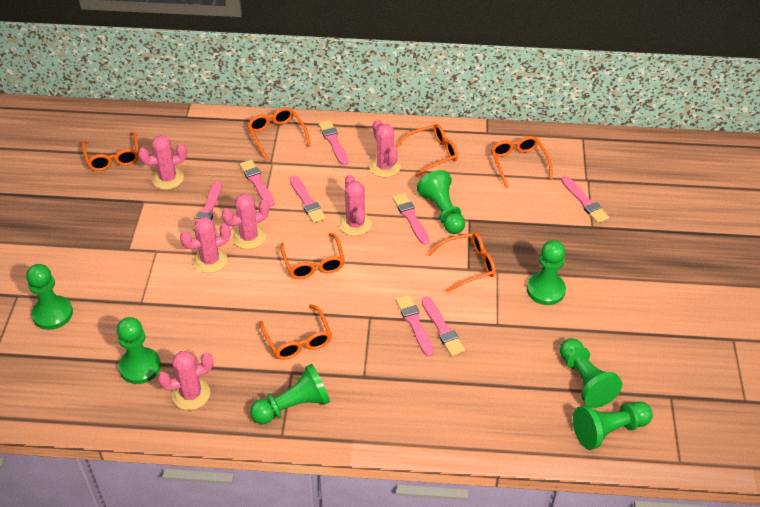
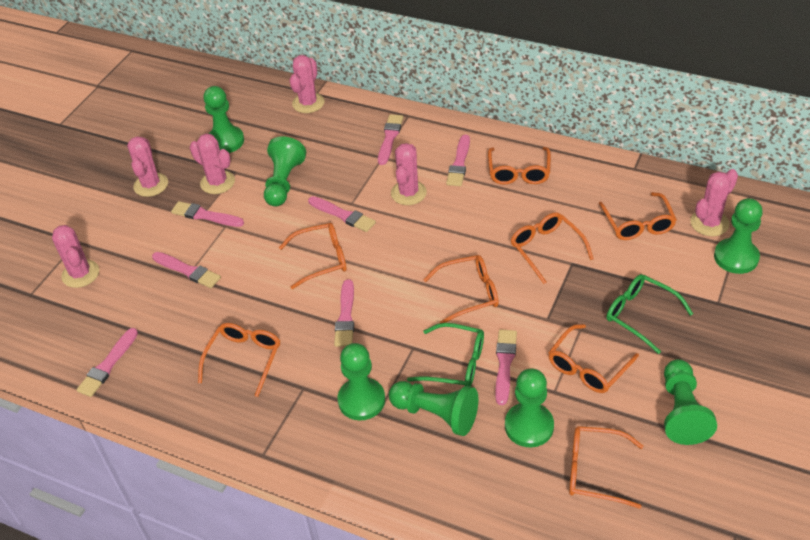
green glasses: none = 0 -> [407,323,484,387] [606,274,693,354] = 2
orange glasses: [82,132,139,171] [247,107,310,160] [259,304,332,360] [280,233,345,279] [395,124,458,177] [428,232,496,292] [491,136,553,188] = 7 -> [198,323,280,397] [279,223,347,289] [423,255,499,323] [488,147,551,185] [510,212,594,284] [548,324,639,393] [569,426,643,509] [598,192,677,240] = 8

